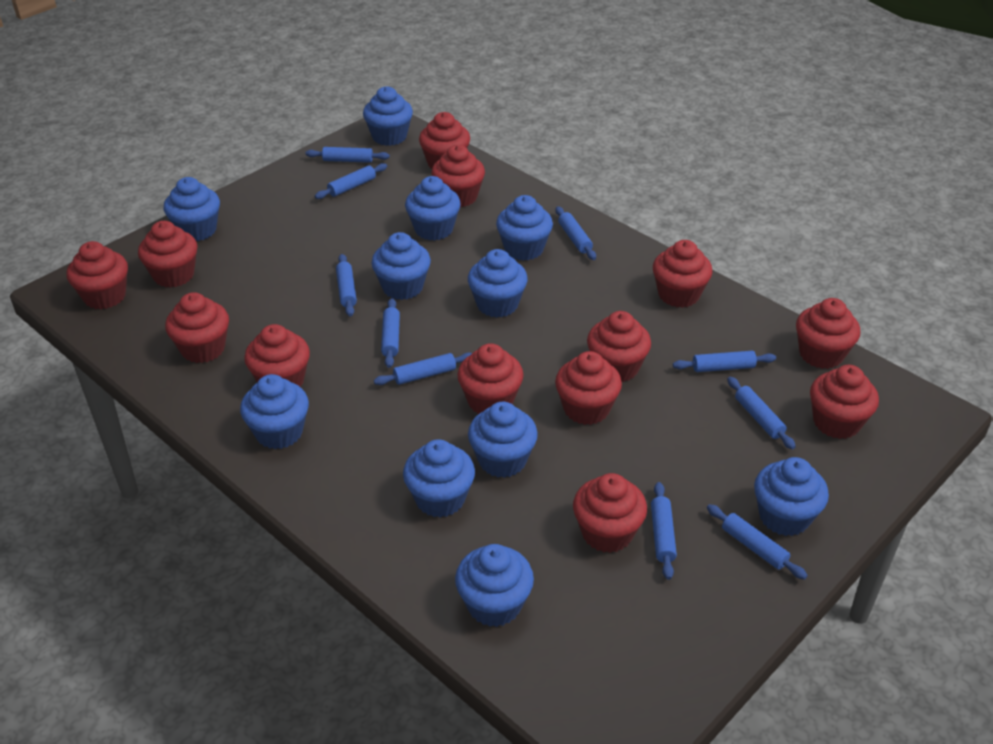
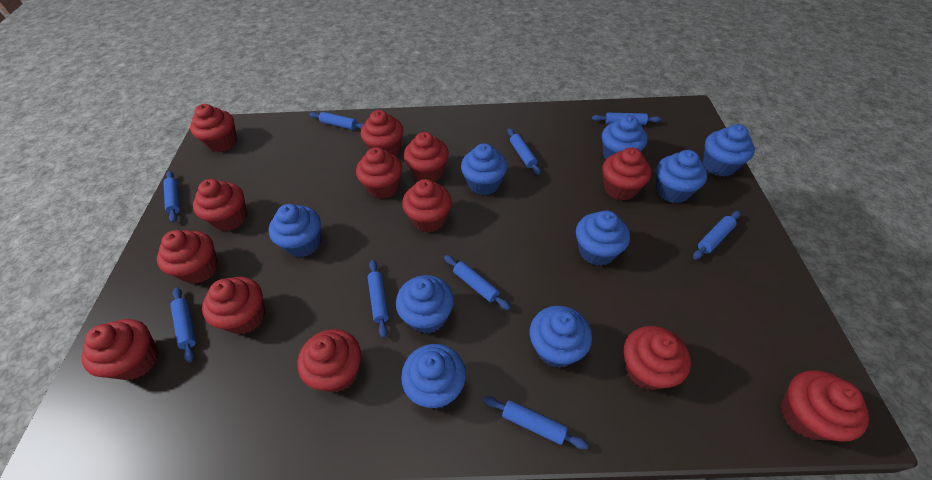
blue cupcake: [164,177,220,241] [240,374,309,449] [363,86,413,146] [372,232,431,300] [403,439,475,517] [405,176,461,241] [455,544,534,627] [468,249,528,318] [468,402,538,478] [496,195,553,261] [754,457,829,536] = 11 -> [269,204,321,257] [396,275,454,334] [401,344,466,409] [461,143,507,195] [530,306,592,368] [576,210,630,266] [602,115,648,159] [656,150,707,203] [703,124,755,177] = 9
blue rolling pin: [305,147,390,163] [315,163,387,199] [336,254,357,317] [374,353,472,385] [381,298,400,368] [555,206,596,260] [651,482,677,580] [673,351,776,372] [707,504,808,580] [727,377,796,450] = 10 -> [163,171,180,223] [170,288,196,363] [309,112,364,130] [368,260,389,338] [444,255,511,310] [484,396,588,449] [508,128,541,175] [592,113,661,125] [693,211,740,260] = 9

